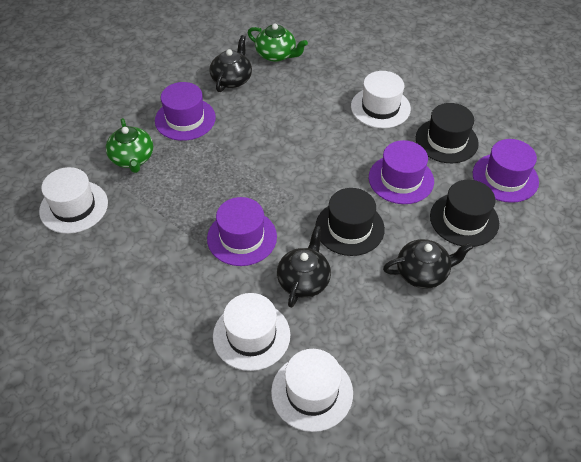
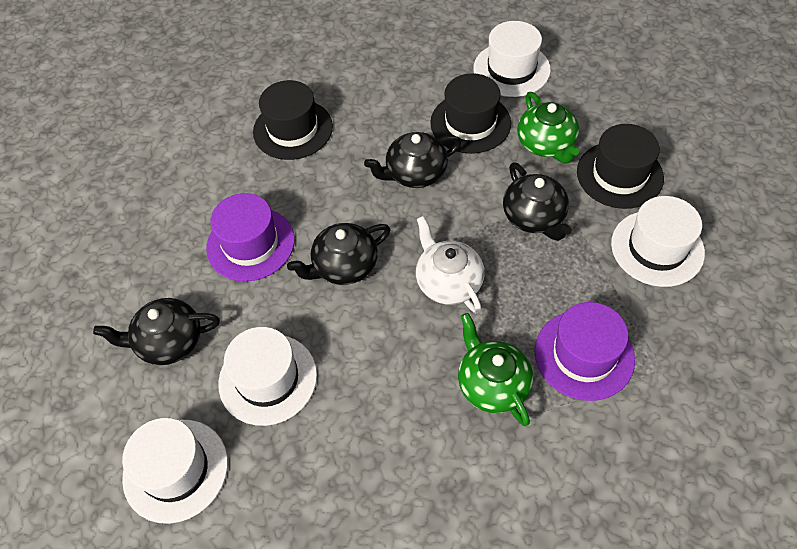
black teapot: [210,35,252,92] [277,226,331,308] [383,239,473,289] = 3 -> [93,298,220,365] [287,223,390,285] [364,132,462,188] [503,162,572,241] = 4
purple hat: [155,82,216,141] [207,197,277,266] [369,140,434,204] [473,139,539,203] = 4 -> [206,193,295,281] [535,302,635,401] = 2
white teapot: none = 0 -> [416,216,484,314] = 1

